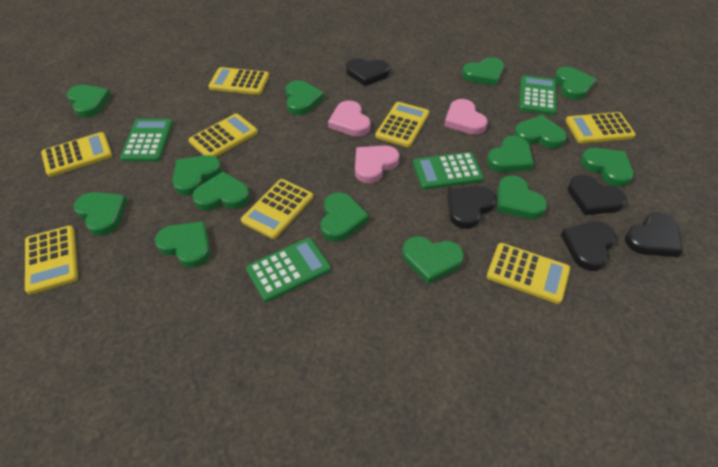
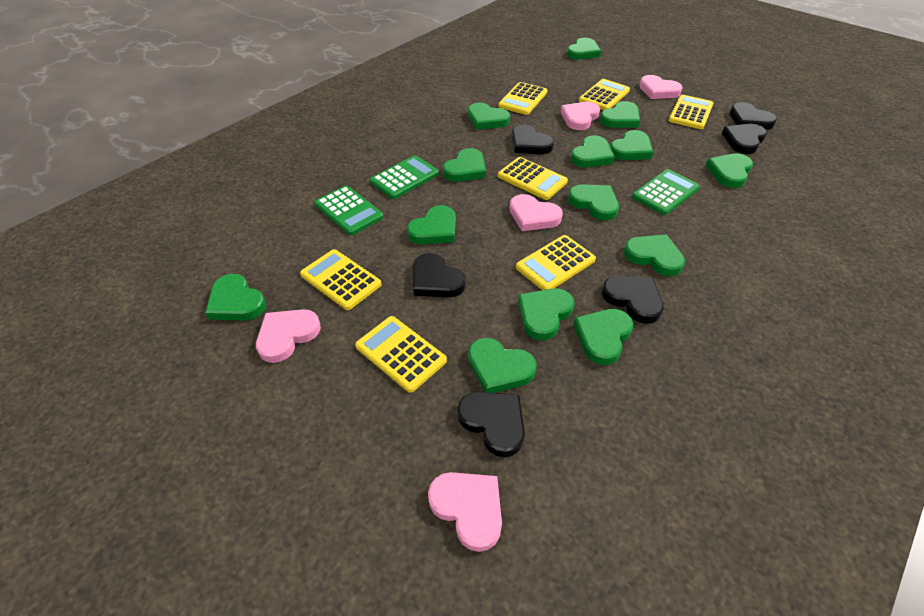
black heart: [346,58,390,86] [447,186,496,229] [561,221,616,271] [568,175,627,215] [625,213,683,257] = 5 -> [413,253,466,298] [457,392,525,457] [512,125,554,154] [602,276,664,324] [722,124,767,154] [730,102,777,130] = 6
green calculator: [120,119,173,162] [246,238,331,302] [413,152,484,190] [519,75,557,115] = 4 -> [314,186,383,235] [370,155,439,199] [632,169,700,215] = 3
pink heart: [328,100,371,137] [355,145,400,183] [444,99,488,135] = 3 -> [256,309,321,363] [428,472,502,552] [509,194,563,231] [560,102,600,130] [639,75,683,99] = 5
yellow calculator: [25,226,78,294] [41,132,112,177] [189,114,258,157] [208,67,269,95] [241,179,313,239] [375,102,429,147] [487,243,571,304] [565,112,636,143] = 8 -> [300,249,382,310] [355,316,447,393] [498,82,547,115] [498,157,568,200] [516,235,596,290] [579,79,630,110] [669,95,713,129] = 7

